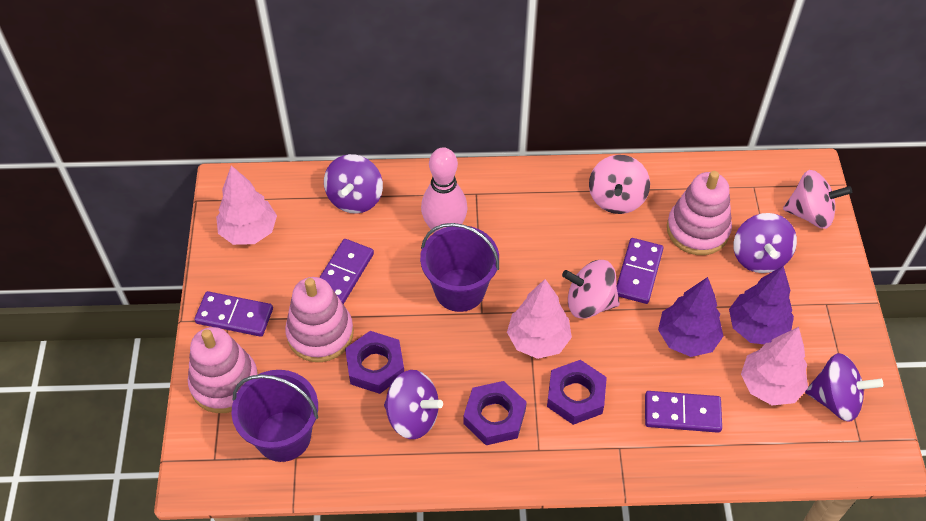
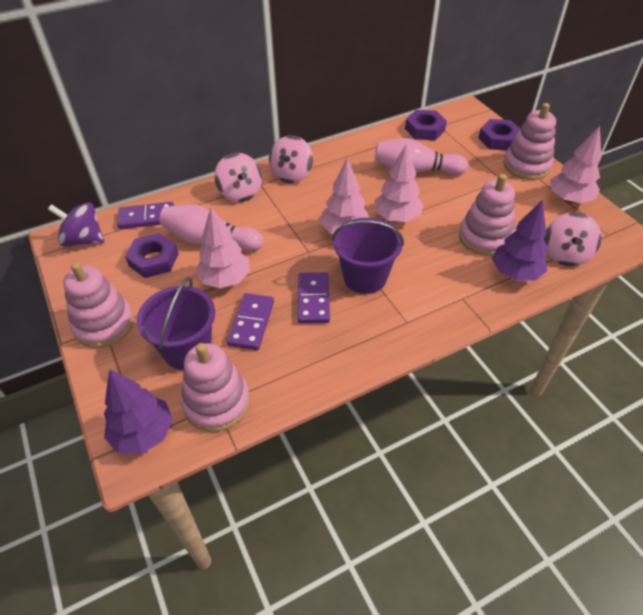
pink bowling pin: [421,147,468,233] = 1 -> [159,204,263,251] [375,138,468,175] = 2
pink stacking toy: [188,327,258,413] [285,277,354,362] [667,171,732,255] = 3 -> [63,262,134,348] [181,343,250,432] [459,174,515,256] [503,103,556,180] = 4
pink tree: [216,165,277,245] [507,279,572,359] [741,327,808,405] = 3 -> [196,207,250,288] [320,159,369,234] [374,145,424,222] [550,126,601,203] = 4
purple domino: [194,291,273,337] [319,239,374,304] [617,238,664,304] [645,391,722,433] = 4 -> [117,202,174,229] [227,293,274,350] [298,272,330,324] = 3
purple spinning top: [324,154,383,214] [384,370,443,439] [733,213,797,273] [805,353,883,422] = 4 -> [48,203,104,246] = 1

